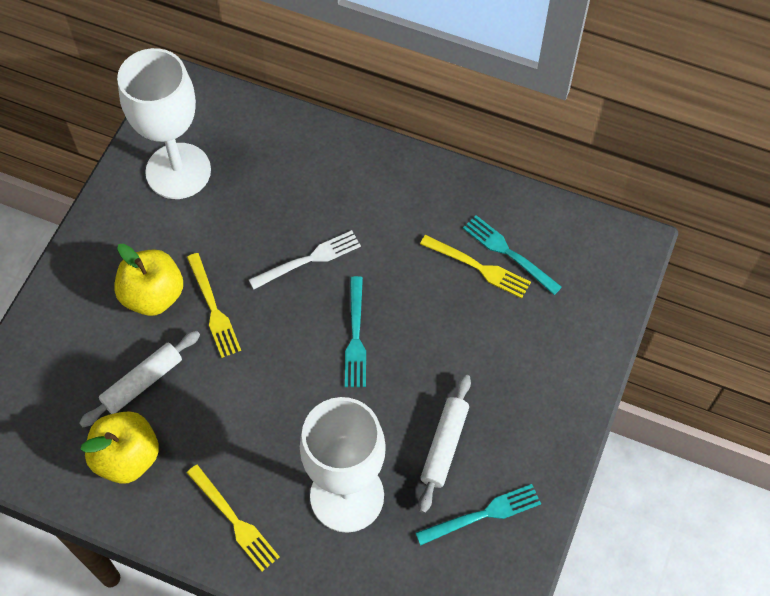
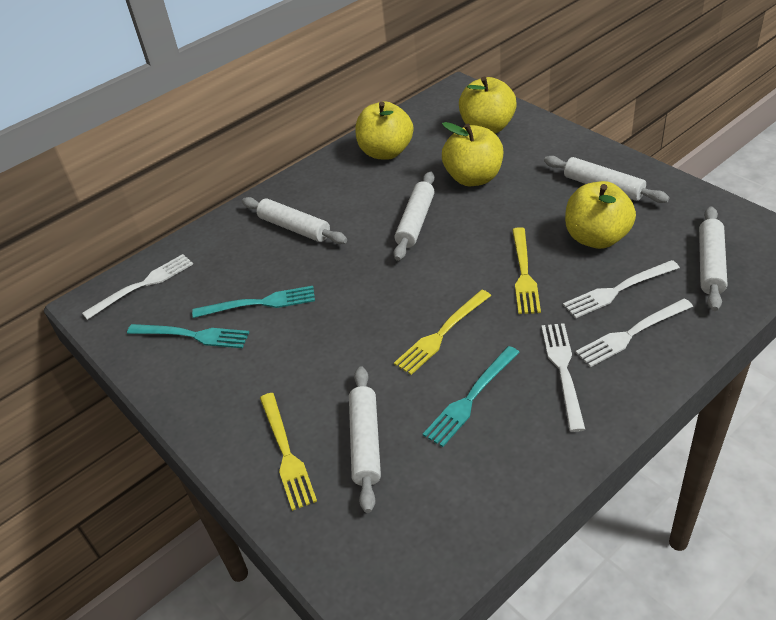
white fork: [249,230,361,289] = 1 -> [82,254,193,320] [541,323,586,432] [563,260,680,318] [575,298,693,367] = 4
white goblet: [117,48,211,199] [300,397,386,533] = 2 -> none = 0
white rolling pin: [79,330,200,427] [418,374,471,513] = 2 -> [242,197,347,244] [349,366,381,513] [394,171,435,261] [544,156,670,203] [699,206,727,311] = 5
yellow apple: [80,411,159,484] [114,244,183,316] = 2 -> [355,101,413,160] [442,122,503,186] [459,77,517,134] [565,181,636,249] = 4

